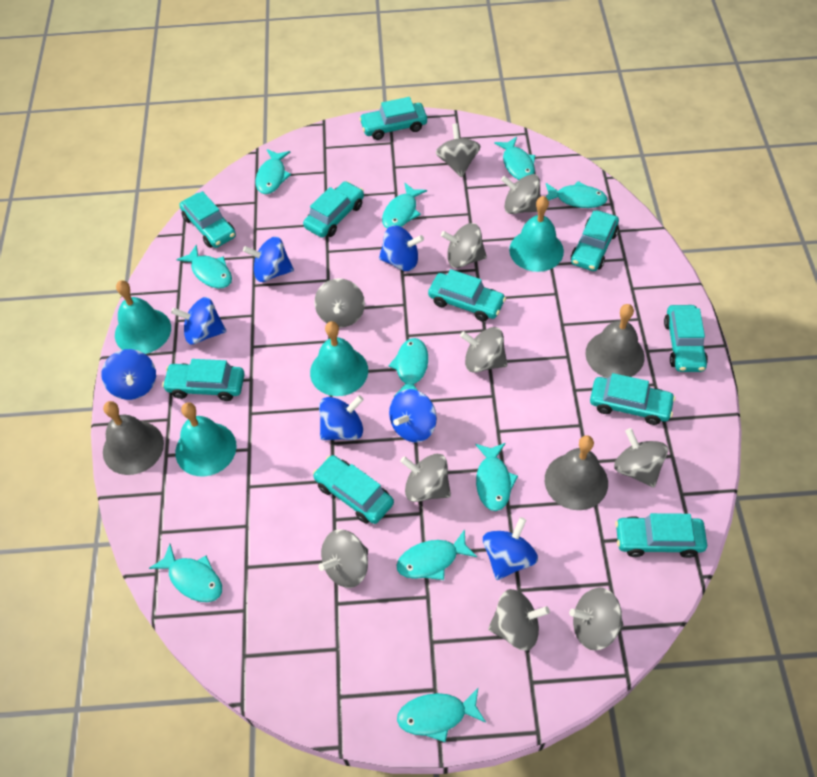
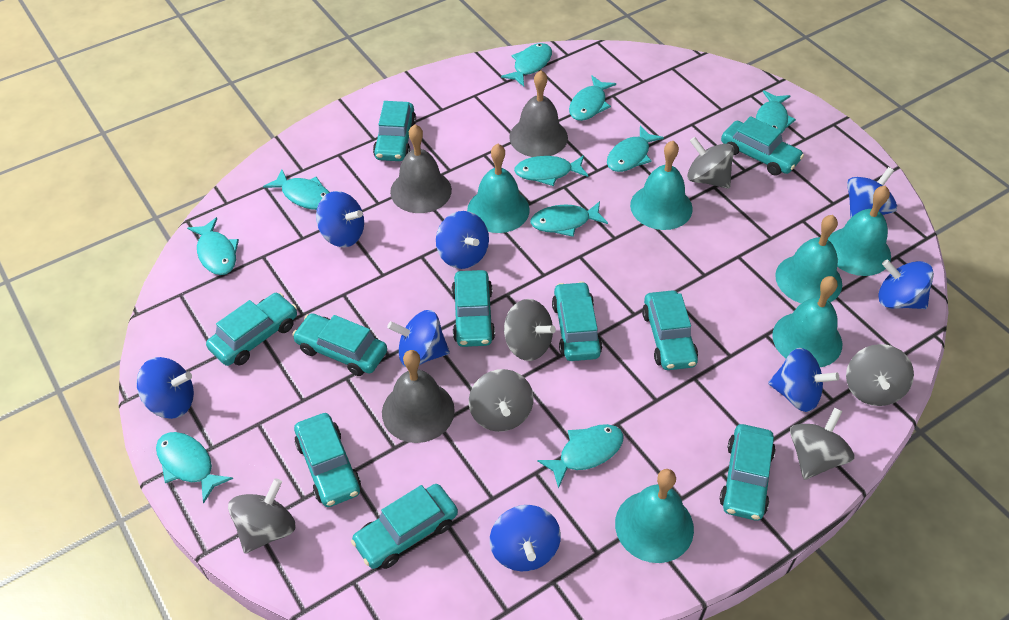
blue spinning top: [101,349,156,400] [171,297,227,345] [243,237,294,282] [319,395,364,440] [379,225,424,271] [389,389,437,443] [483,517,538,580] = 7 -> [136,357,194,419] [316,191,364,247] [387,310,450,367] [436,211,489,269] [490,505,561,571] [768,348,839,412] [847,167,897,218] [878,259,934,309] = 8
grey spinning top: [314,278,365,328] [319,529,368,588] [400,454,451,502] [436,123,481,177] [441,223,487,268] [460,327,508,373] [488,589,550,651] [501,174,541,214] [569,588,623,651] [614,428,668,488] = 10 -> [228,478,295,554] [469,369,533,432] [504,299,556,361] [687,137,734,189] [790,408,855,480] [846,344,914,406] = 6
turquoise bell: [115,280,171,354] [175,402,237,476] [310,321,368,396] [509,196,564,272] = 4 -> [467,144,530,233] [615,469,694,563] [630,141,693,230] [772,276,842,367] [775,215,842,303] [828,186,891,276] = 6

